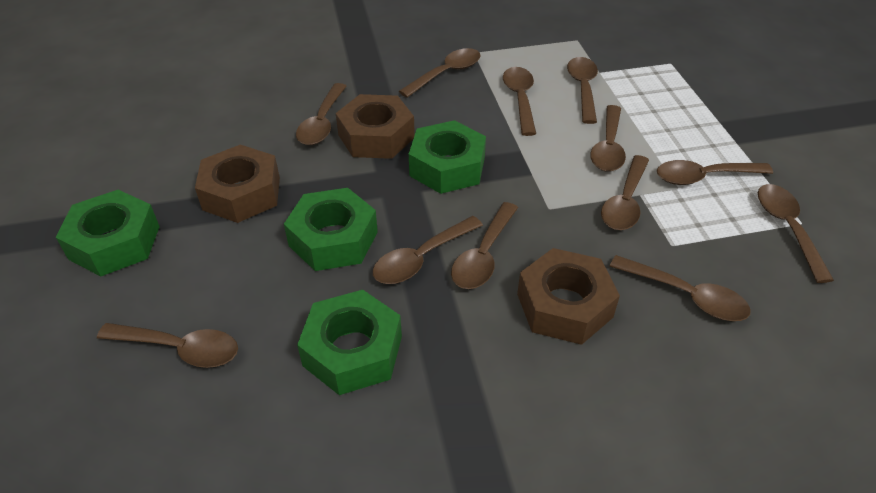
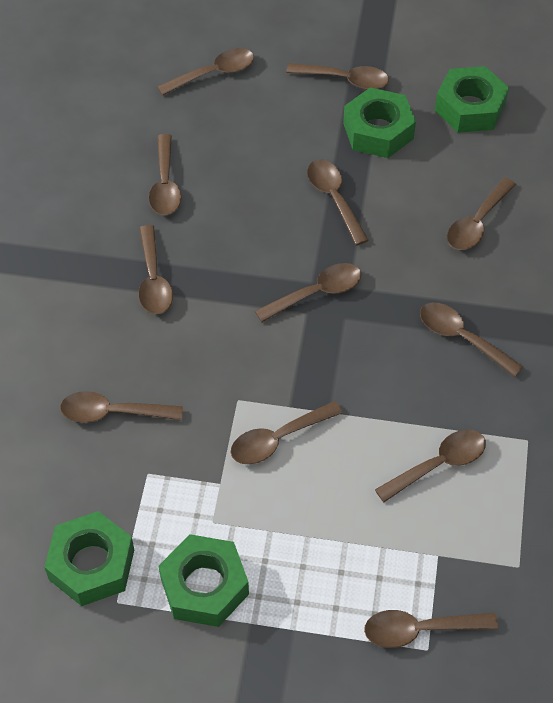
brown nut: [195,145,280,223] [336,94,415,159] [517,248,620,345] = 3 -> none = 0

